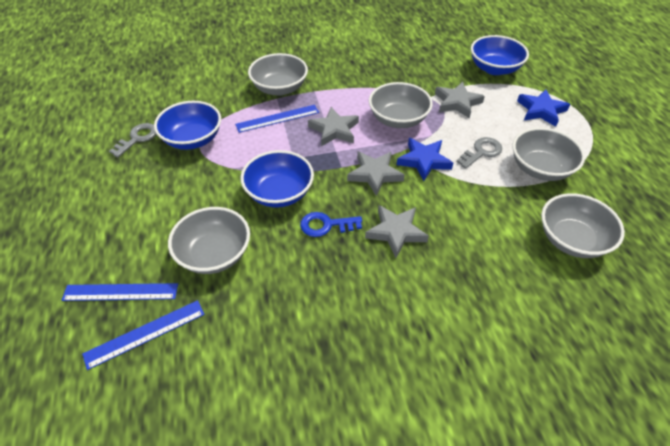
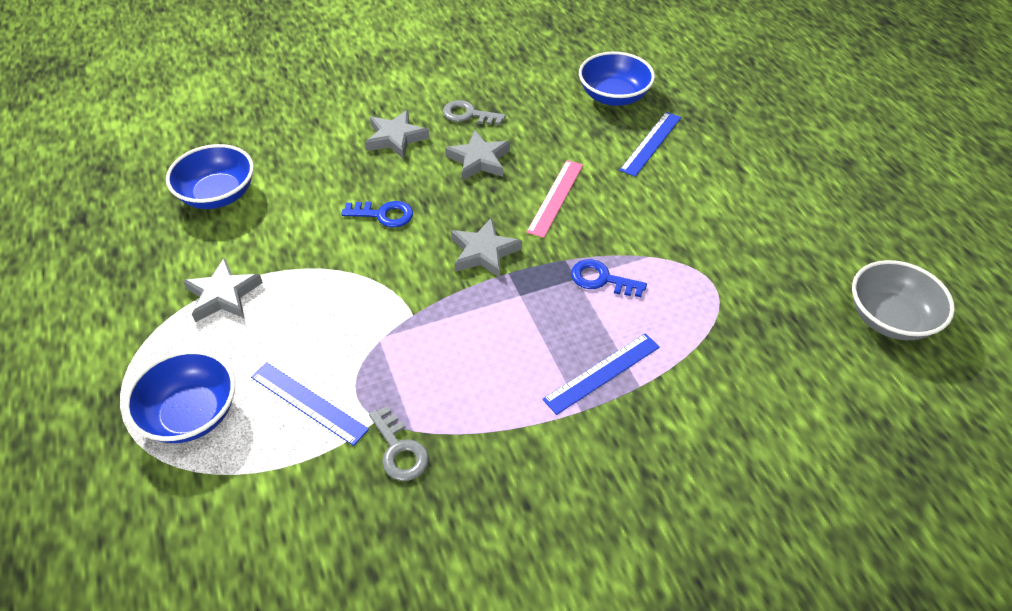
blue key: [300,212,362,237] = 1 -> [342,201,413,228] [571,259,647,297] = 2
blue star: [397,138,453,181] [517,89,570,127] = 2 -> none = 0
grey bowl: [168,207,250,274] [248,53,308,96] [369,82,433,128] [512,128,585,181] [541,193,625,258] = 5 -> [852,260,955,340] = 1
pink ruler: none = 0 -> [527,160,583,238] = 1

